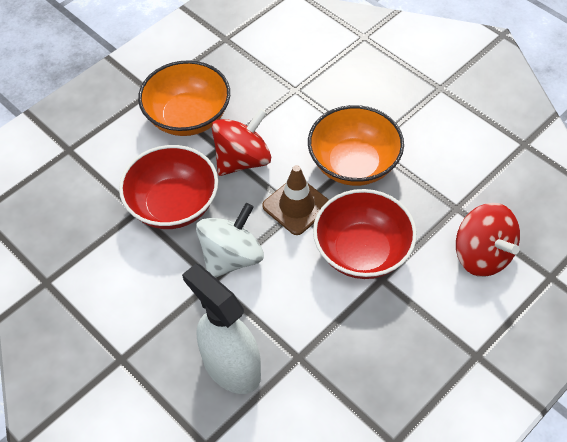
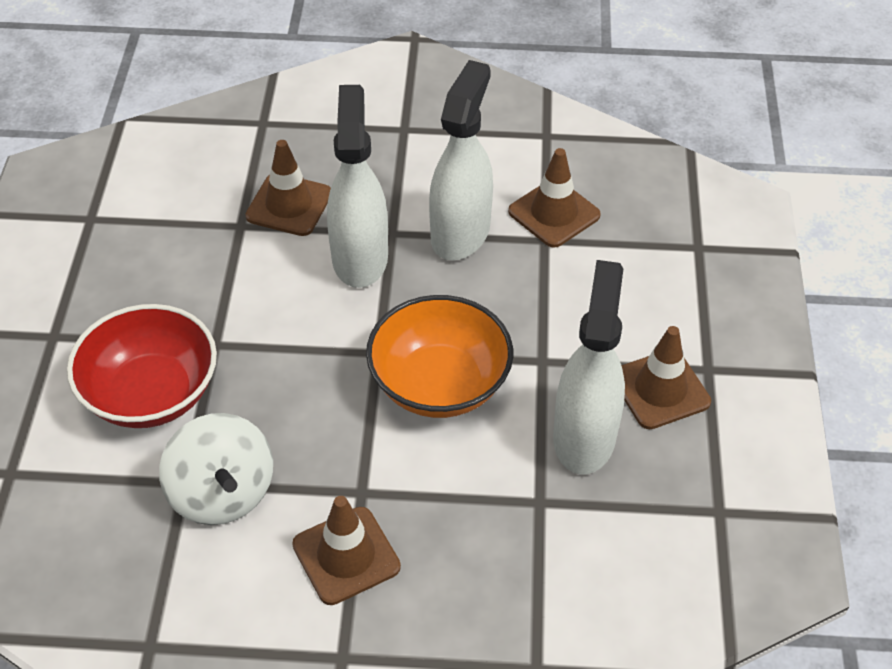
brown traffic cone: [262,165,329,235] = 1 -> [245,140,331,236] [292,496,401,605] [508,148,601,248] [621,326,711,429] = 4
orange bowl: [138,60,230,136] [308,105,404,186] = 2 -> [366,295,513,418] = 1
red bowl: [119,145,218,229] [313,189,417,279] = 2 -> [67,304,217,428] = 1
red spinning top: [212,108,271,176] [456,203,520,277] = 2 -> none = 0
white spray bottle: [182,264,261,394] = 1 -> [327,85,388,288] [429,60,493,260] [553,260,625,474] = 3

